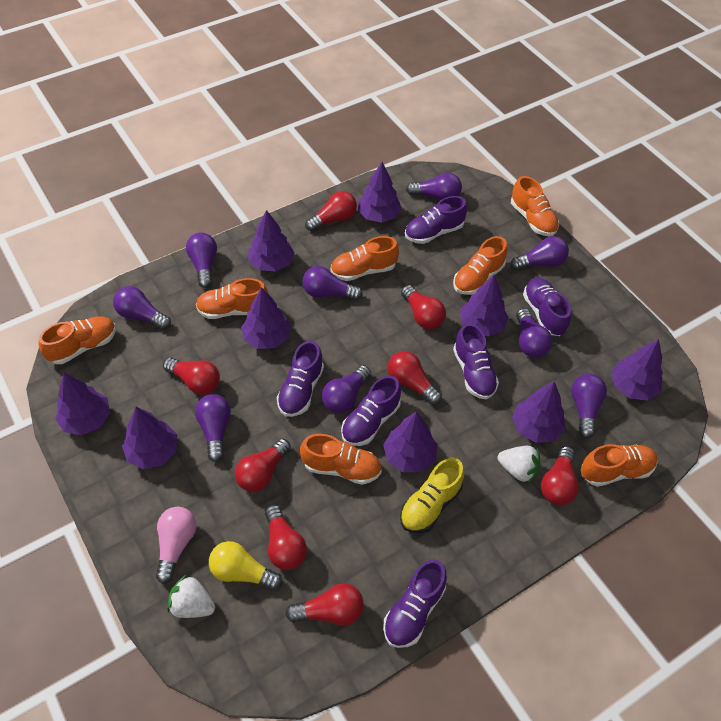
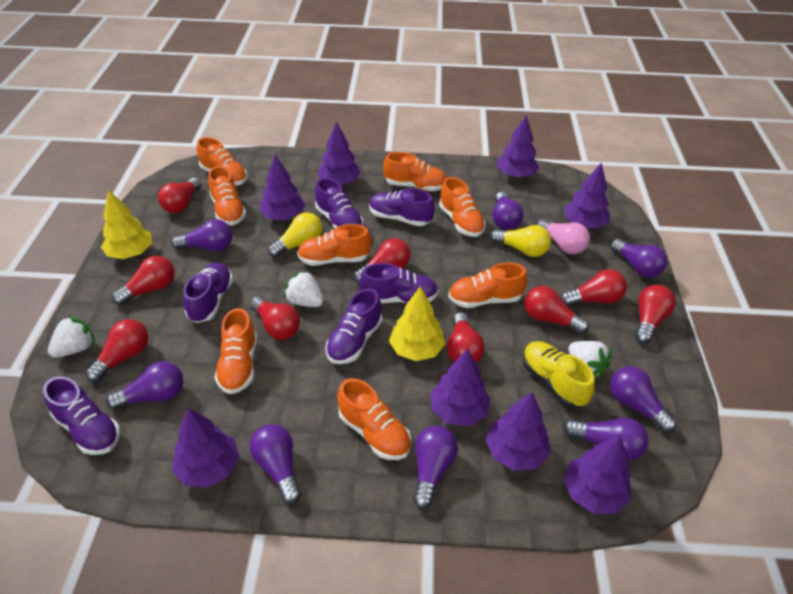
orange shoe: [39,316,116,364] [196,278,269,319] [300,434,382,485] [330,236,399,281] [453,236,507,295] [511,176,559,236] [581,444,658,487] = 7 -> [197,137,247,186] [208,166,246,225] [215,308,257,394] [297,224,372,266] [337,378,411,460] [383,152,446,191] [439,177,486,237] [448,263,528,308] = 8
purple light bulb: [113,286,171,330] [186,232,217,288] [195,394,231,462] [302,266,363,300] [322,365,371,413] [406,173,462,200] [511,236,569,271] [516,308,552,358] [571,374,607,439] = 9 -> [106,361,183,410] [171,219,233,251] [250,424,301,504] [413,426,458,509] [492,192,523,230] [563,418,648,461] [610,366,677,433] [611,239,667,278] = 8
purple tree: [55,373,110,435] [122,407,177,469] [241,287,291,349] [248,210,294,272] [358,162,402,223] [383,411,438,472] [460,275,509,336] [512,382,565,443] [611,339,663,401] = 9 -> [172,408,239,488] [259,155,305,220] [318,121,361,185] [430,349,491,426] [486,392,550,471] [497,115,539,178] [563,434,632,514] [564,163,610,228] = 8
red light bulb: [163,357,220,395] [235,439,291,492] [265,505,307,570] [285,583,364,626] [305,191,357,231] [387,351,442,405] [401,285,446,329] [541,446,579,505] = 8 -> [85,319,149,382] [112,256,175,305] [158,178,202,213] [250,296,300,340] [354,238,411,283] [447,312,485,363] [524,286,589,334] [561,269,627,306] [635,285,676,344] = 9
white strawberry: [167,574,215,618] [498,446,540,484] = 2 -> [48,315,95,357] [284,270,323,307] [568,341,612,379] = 3
yellow light bulb: [209,541,282,590] = 1 -> [268,213,323,258] [490,225,551,257] = 2
yellow tree: none = 0 -> [101,190,152,259] [389,286,445,361] = 2

